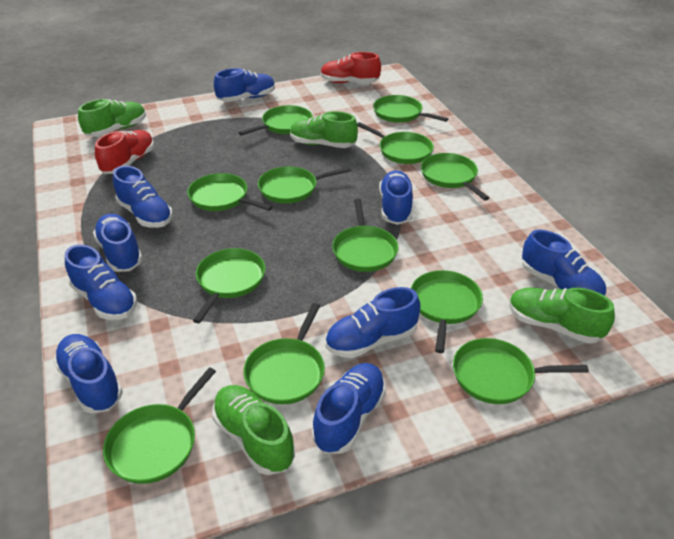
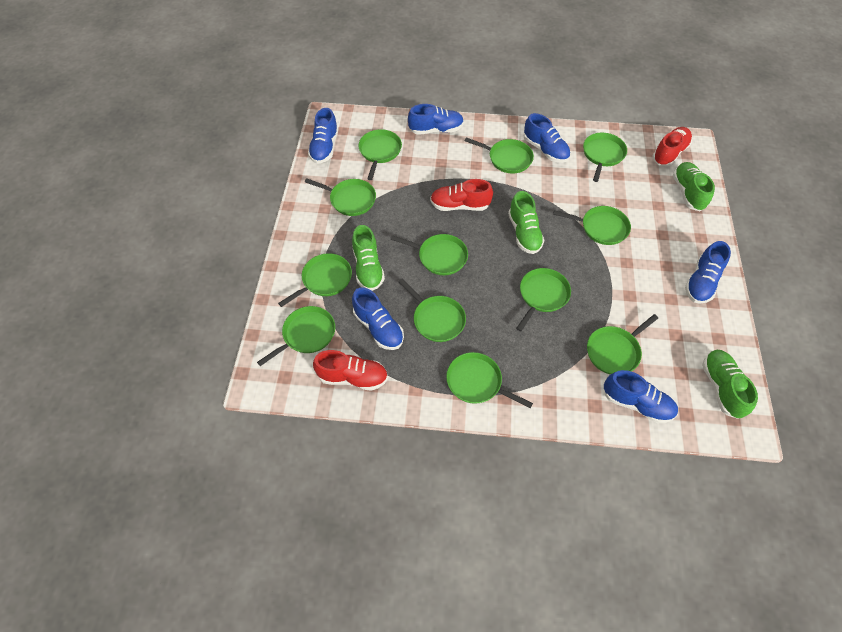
blue shoe: [53,334,123,414] [65,244,137,320] [93,214,143,272] [113,166,173,228] [214,68,275,102] [312,363,386,454] [325,287,421,358] [379,170,413,225] [522,229,606,296] = 9 -> [308,108,338,164] [352,287,404,350] [408,104,464,135] [524,113,570,163] [604,370,678,423] [685,241,731,304] = 6
red shoe: [95,130,154,174] [321,52,381,83] = 2 -> [313,350,388,391] [430,179,493,211] [652,127,692,167] = 3

